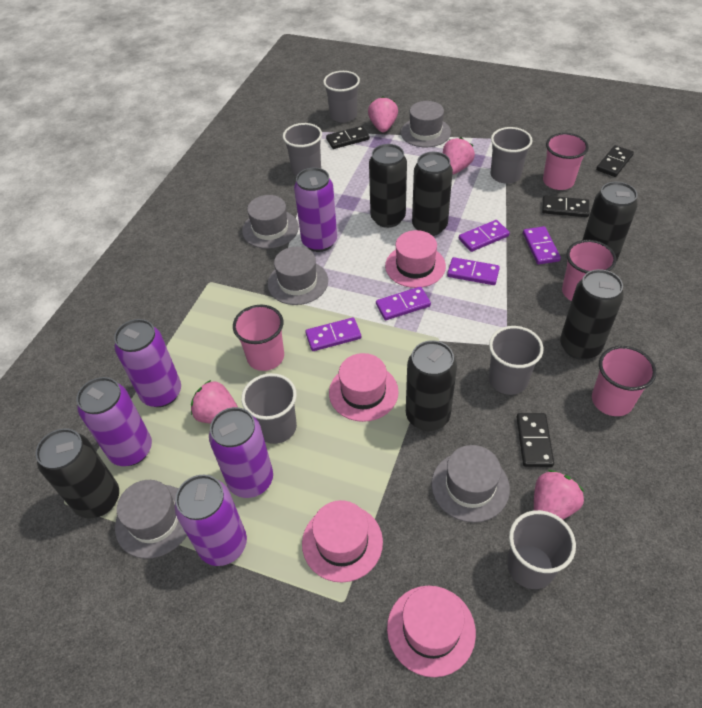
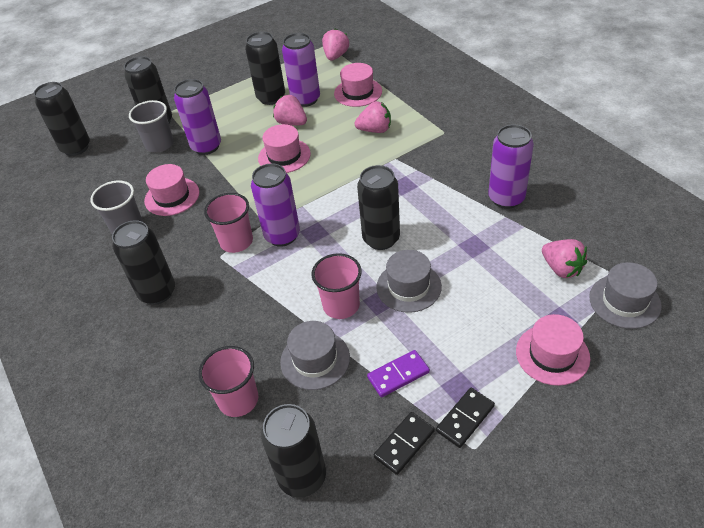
black domino: [326,126,370,149] [516,413,554,467] [542,196,589,217] [596,145,634,177] = 4 -> [374,412,435,475] [436,388,495,448] = 2
grey cup: [241,373,297,444] [283,123,322,176] [323,71,360,123] [489,326,543,395] [490,127,533,184] [507,510,576,589] = 6 -> [90,180,143,234] [129,100,174,152] = 2
grey hat: [115,480,187,559] [242,195,299,249] [268,247,328,305] [401,101,451,147] [432,445,510,523] = 5 -> [280,321,350,390] [376,250,442,313] [589,262,662,329] = 3
pink cup: [233,305,284,371] [543,133,589,190] [562,240,617,301] [592,346,656,416] = 4 -> [199,346,258,417] [204,193,253,253] [312,253,362,319] = 3
purple can: [77,377,152,466] [114,319,181,407] [175,475,247,566] [209,407,273,498] [294,168,337,252] = 5 -> [174,79,221,155] [251,164,300,247] [282,33,320,107] [488,125,534,209] = 4
purple domino: [305,317,361,351] [376,287,431,320] [447,257,500,285] [459,220,510,252] [523,226,561,264] = 5 -> [367,350,430,397] = 1

